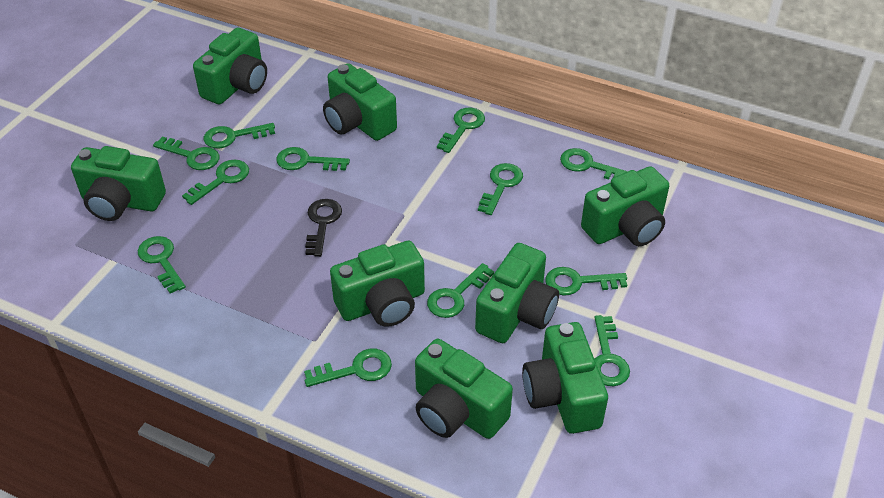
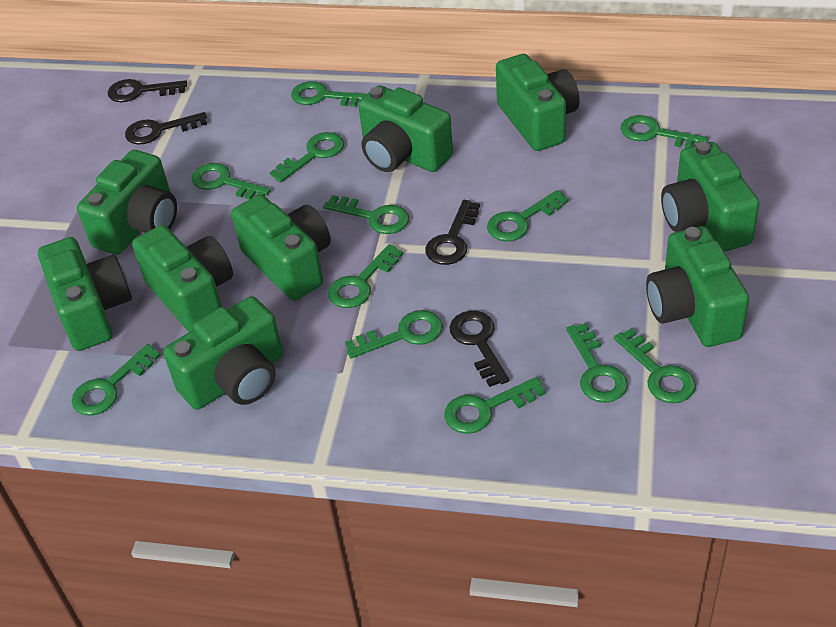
black key: [305,199,342,257] = 1 -> [108,79,187,102] [125,112,207,144] [425,200,480,265] [450,311,509,387] = 4
green camera: [71,146,166,221] [193,28,267,104] [323,63,397,141] [330,241,425,327] [415,339,513,439] [475,243,559,343] [522,322,608,434] [581,166,669,246] = 8 -> [38,237,132,351] [77,150,177,255] [132,225,233,332] [163,296,283,410] [232,195,331,300] [358,85,453,172] [496,54,580,151] [646,226,749,347] [661,142,759,252] = 9

